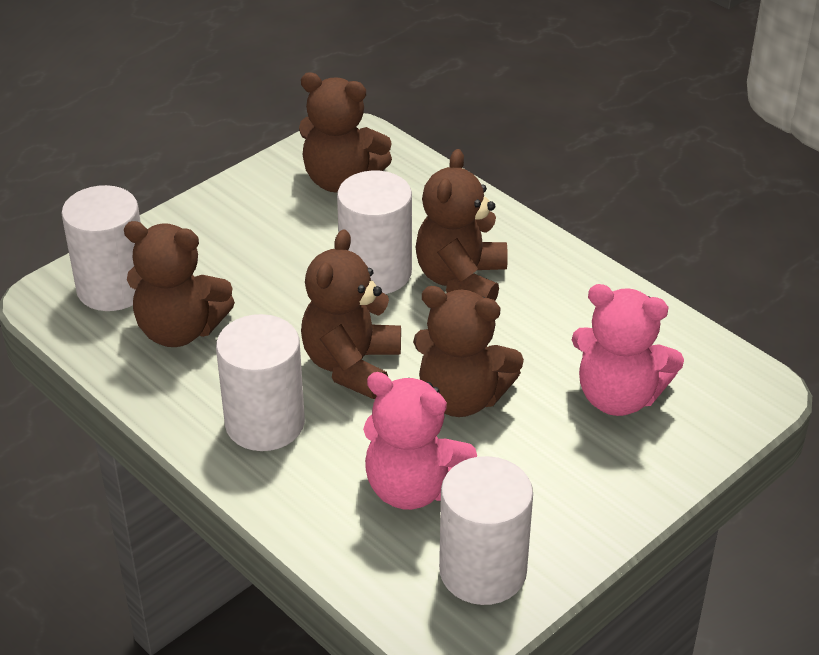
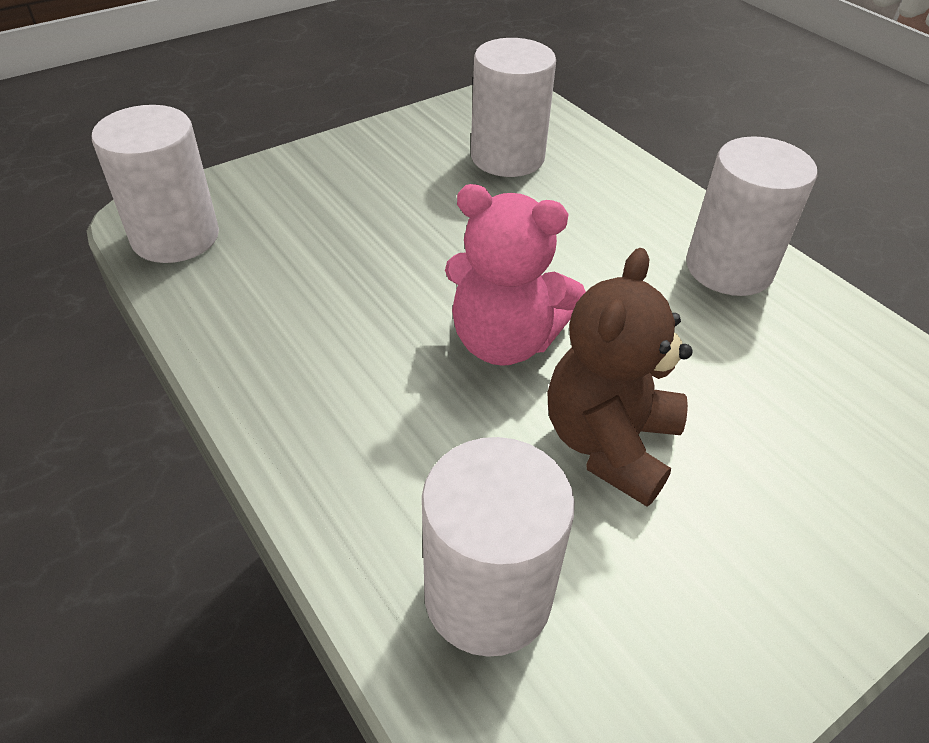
brown teddy bear: [124,221,235,347] [299,72,392,193] [301,229,401,399] [413,286,524,417] [415,149,508,301] = 5 -> [547,248,693,506] = 1
pink teddy bear: [363,372,477,510] [572,284,684,416] = 2 -> [445,184,586,366] = 1

